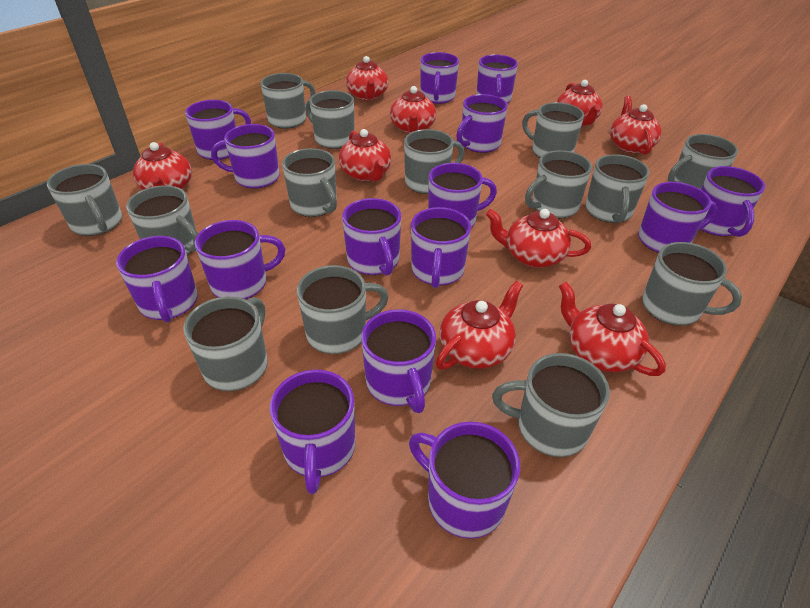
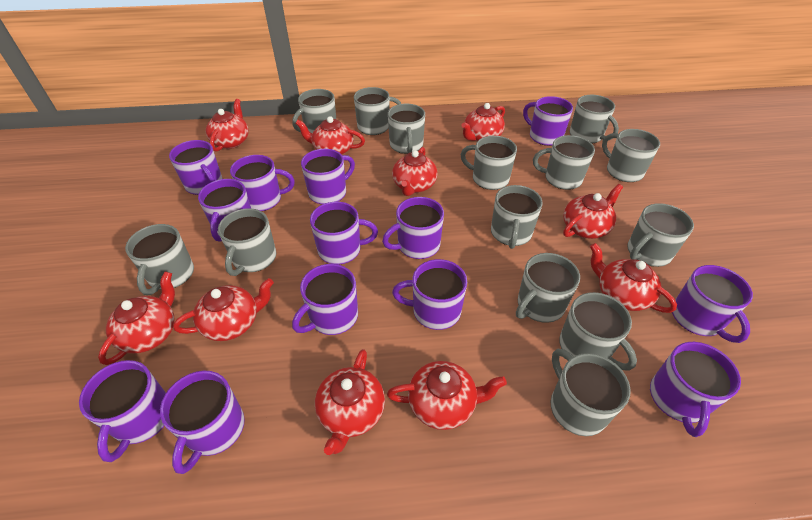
purple mug: [116,236,198,322] [185,100,251,160] [195,220,285,299] [211,124,280,189] [270,370,355,494] [342,198,401,275] [361,309,436,413] [409,422,520,539] [411,207,471,288] [420,52,459,104] [428,163,497,228] [456,94,508,153] [476,55,518,104] [638,182,717,253] [700,166,765,237] = 15 -> [79,360,166,462] [160,371,245,474] [169,140,223,195] [198,179,251,242] [230,155,295,211] [292,264,358,335] [301,149,355,204] [310,202,378,265] [382,197,444,259] [392,259,467,330] [523,96,573,146] [650,342,741,437] [672,265,753,343] = 13
red teapot: [133,142,192,190] [339,129,391,181] [346,56,388,101] [390,86,436,133] [436,281,523,370] [486,209,591,268] [557,80,603,126] [559,282,666,376] [610,96,662,155] = 9 -> [98,271,175,365] [173,278,274,341] [206,99,249,152] [295,116,365,155] [315,349,385,455] [387,361,507,430] [392,147,438,196] [461,103,505,141] [563,184,623,239] [590,243,677,313] = 10

